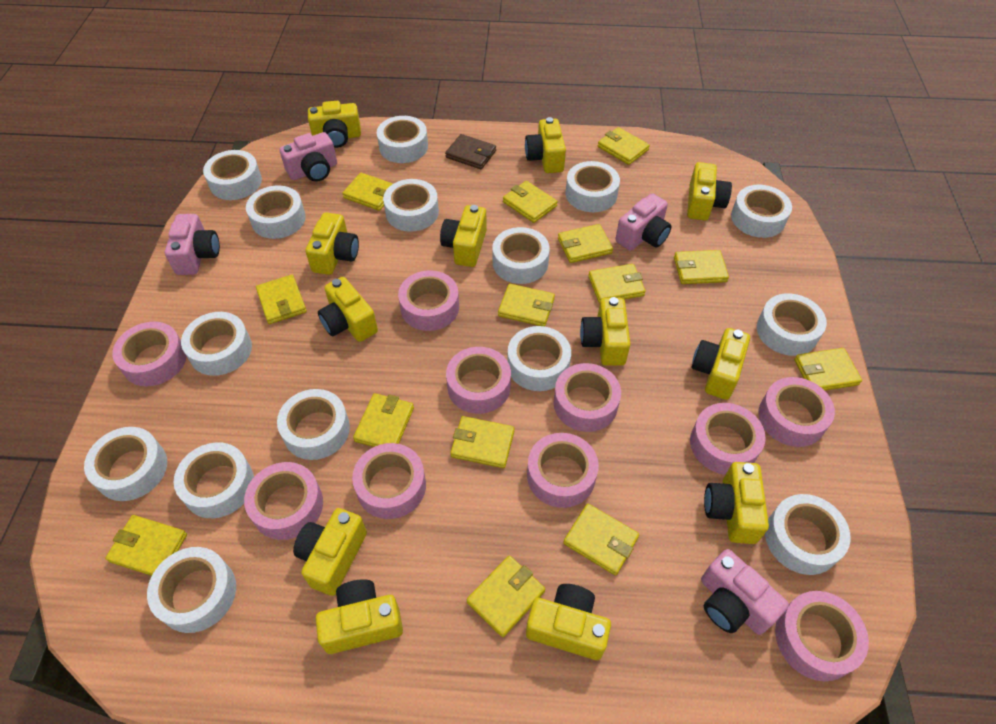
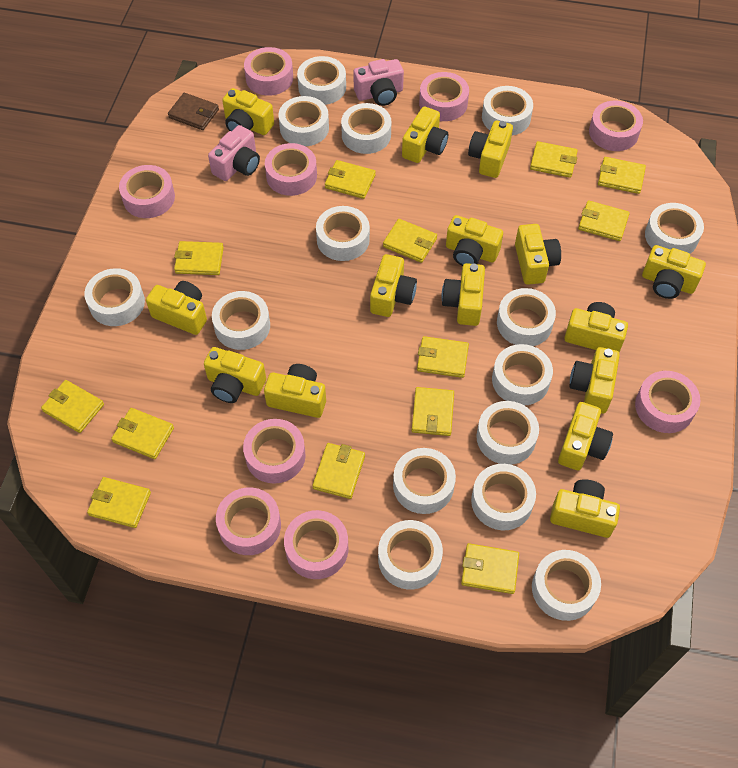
pink camera: [165,214,220,275] [279,132,337,182] [615,193,671,251] [701,549,789,635] = 4 -> [208,125,260,181] [353,59,404,106] = 2
pink tape: [112,322,187,386] [244,462,323,540] [352,443,426,519] [398,270,459,331] [446,347,511,414] [527,433,599,508] [553,363,621,432] [690,403,766,475] [758,377,835,447] [775,591,869,681] = 10 -> [119,165,175,218] [216,488,281,555] [243,419,306,484] [244,47,293,96] [265,143,317,196] [284,510,348,579] [419,72,469,121] [589,101,643,151] [635,371,701,433] = 9
yellow camera: [293,508,367,596] [305,213,359,275] [308,101,361,148] [316,579,403,654] [318,277,378,342] [440,205,487,267] [525,117,566,173] [526,584,611,660] [580,297,631,366] [687,162,732,221] [692,328,750,400] [704,462,769,544] = 12 -> [146,281,207,335] [204,347,266,403] [222,88,274,135] [264,364,326,418] [370,254,417,317] [402,107,448,163] [441,263,485,326] [446,215,503,266] [468,121,513,178] [515,224,561,285] [550,479,620,538] [558,402,613,471] [564,302,628,352] [569,347,620,414] [642,245,706,299] = 15
yellow wallet: [105,515,187,576] [256,275,307,324] [342,173,393,211] [353,393,414,447] [450,416,515,468] [467,555,545,637] [498,283,555,326] [503,181,558,223] [558,224,613,263] [563,503,639,576] [588,264,646,303] [598,127,650,165] [674,250,729,284] [794,348,862,391] = 14 -> [41,380,104,433] [87,477,151,528] [111,408,174,459] [174,241,224,275] [312,443,365,499] [325,160,376,199] [383,219,437,263] [412,387,454,436] [417,336,469,378] [461,543,519,594] [530,141,578,178] [578,200,630,241] [598,157,646,194] = 13

